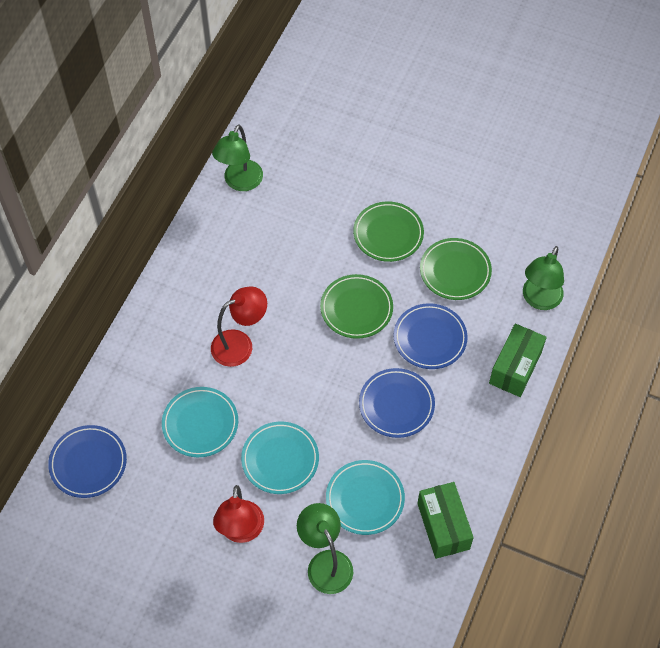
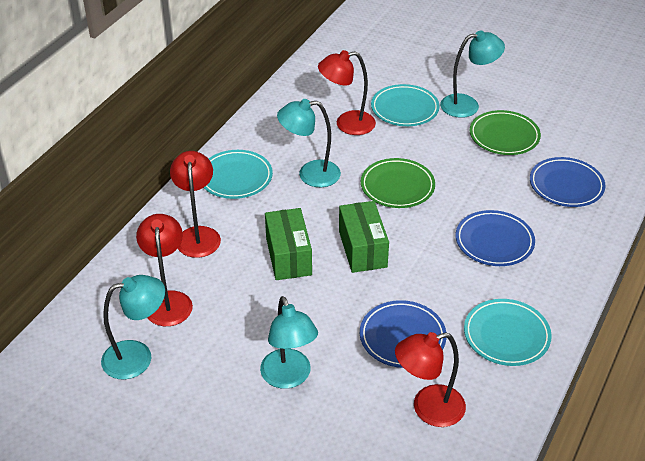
green lamp: [212,125,263,191] [297,503,353,594] [523,246,564,310] = 3 -> none = 0
green plate: [320,274,393,339] [353,201,424,262] [420,238,492,300] = 3 -> [361,158,435,208] [469,110,541,155] = 2
red lamp: [211,286,267,367] [213,485,264,543] = 2 -> [136,214,193,326] [170,151,221,258] [318,50,376,135] [395,332,466,427] = 4
turquoise lamp: none = 0 -> [101,275,165,379] [260,296,318,389] [277,99,341,187] [440,31,505,118] = 4

